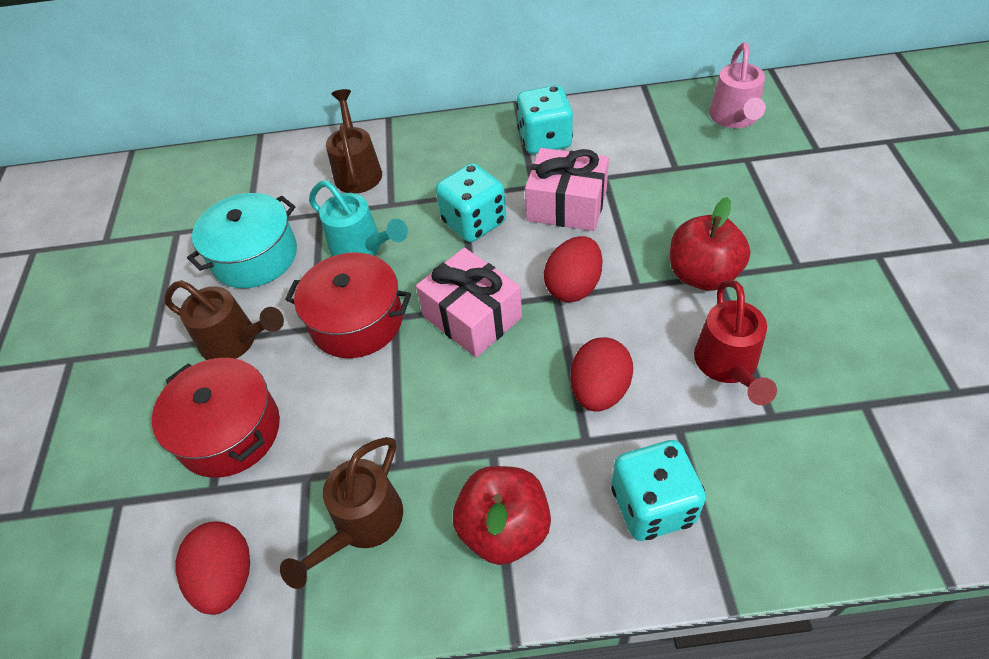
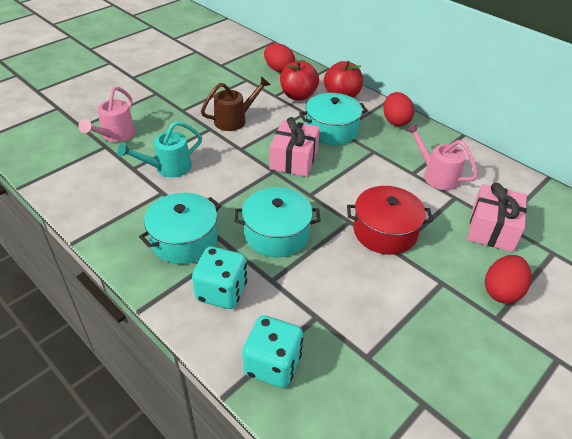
brown watering can: [164,280,284,360] [280,437,403,589] [326,89,382,194] = 3 -> [201,76,271,131] = 1
pink watering can: [709,42,766,128] = 1 -> [78,86,136,142] [405,123,478,190] = 2
red pot: [152,358,280,478] [285,252,411,358] = 2 -> [347,186,433,255] = 1
red watering can: [694,280,777,405] = 1 -> none = 0
turquoise dice: [436,163,506,242] [516,85,573,154] [611,440,706,541] = 3 -> [192,246,247,309] [242,315,303,388] = 2
turquoise pot: [187,193,297,288] = 1 -> [139,193,221,264] [234,187,320,257] [299,93,368,145] = 3

